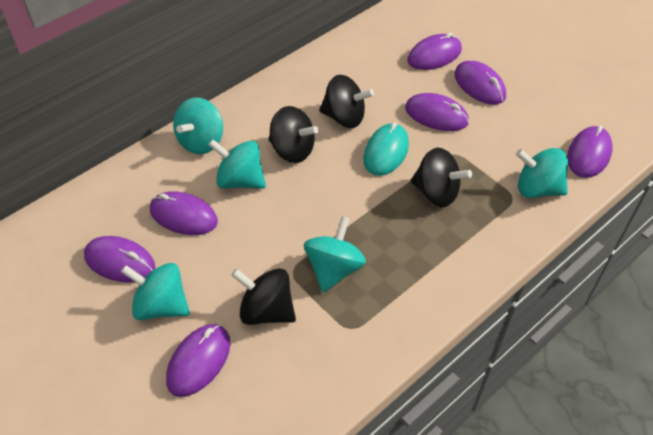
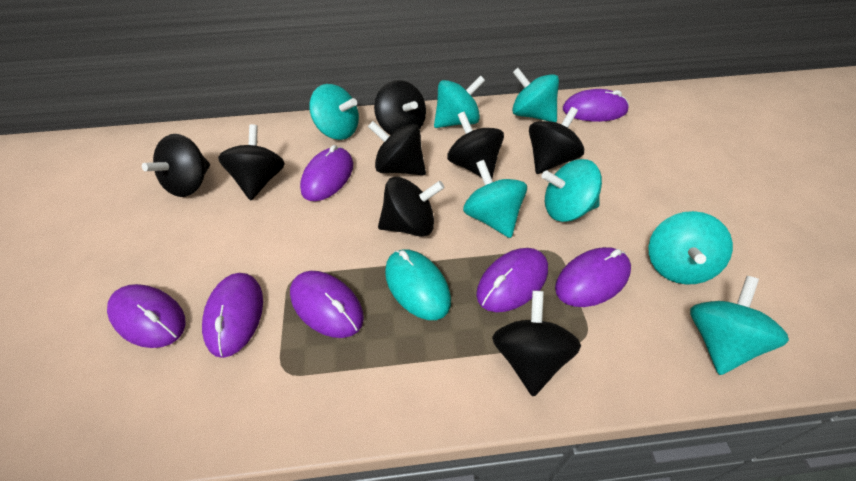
black spinning top: [231,268,296,325] [268,106,319,163] [319,75,374,128] [411,148,472,207] = 4 -> [142,134,210,197] [218,124,285,200] [368,121,426,175] [374,80,426,135] [378,177,445,237] [447,112,504,178] [492,290,581,396] [529,107,584,174] = 8
turquoise spinning top: [121,263,190,320] [173,98,223,154] [208,139,266,189] [304,216,366,292] [516,148,568,198] = 5 -> [309,84,359,140] [434,75,485,128] [463,160,527,238] [512,68,559,122] [541,159,602,222] [648,211,733,284] [690,276,789,375] = 7

